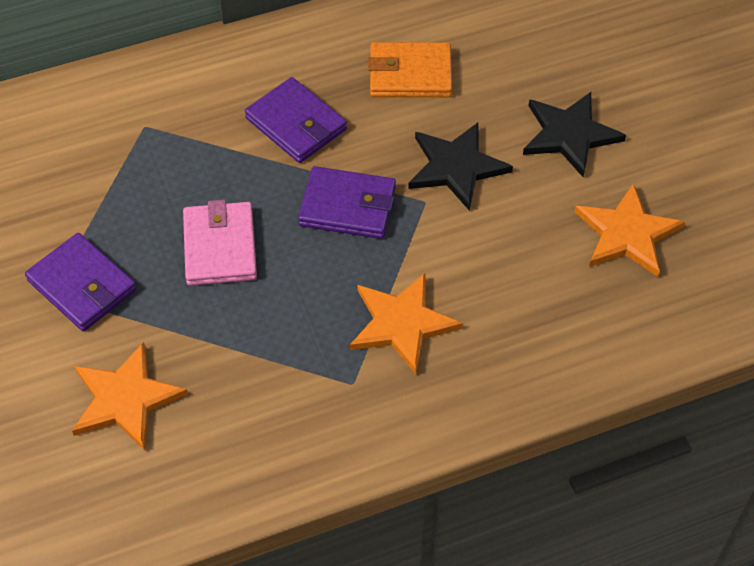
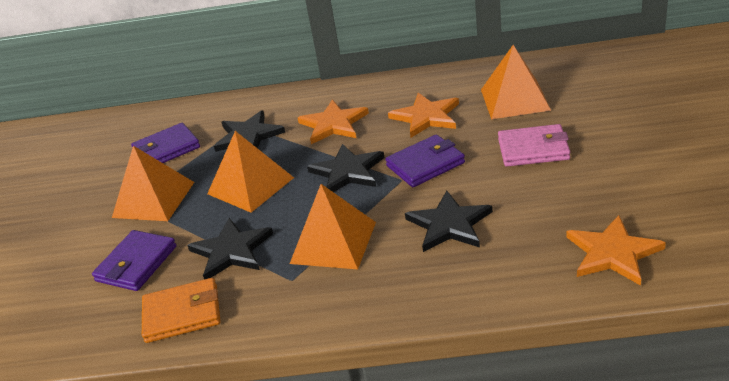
black star: [408,123,513,211] [523,92,626,177] = 2 -> [187,218,273,279] [214,110,285,152] [307,144,385,192] [405,191,493,252] = 4
orange pyramid: none = 0 -> [112,146,194,221] [207,131,294,213] [290,184,376,269] [481,45,551,119] = 4

